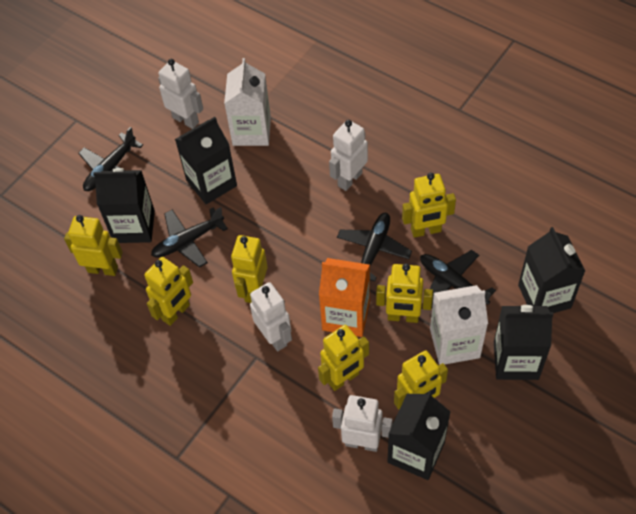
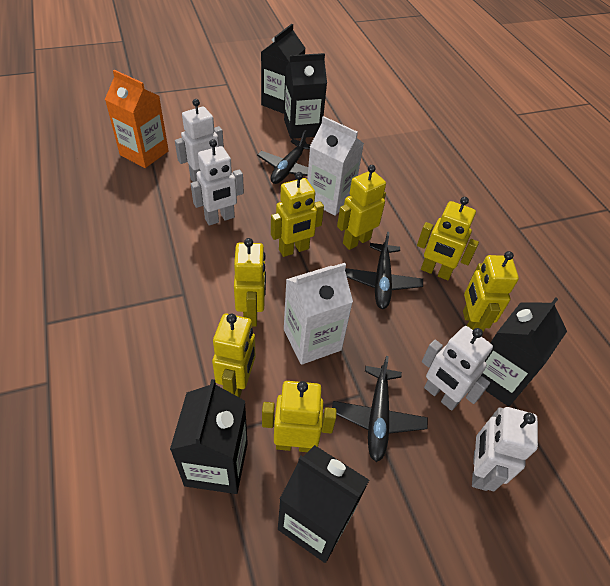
black plane: [78,127,143,191] [151,207,228,268] [337,213,412,282] [420,250,496,306] = 4 -> [257,130,310,184] [332,356,428,462] [345,232,423,309] = 3

